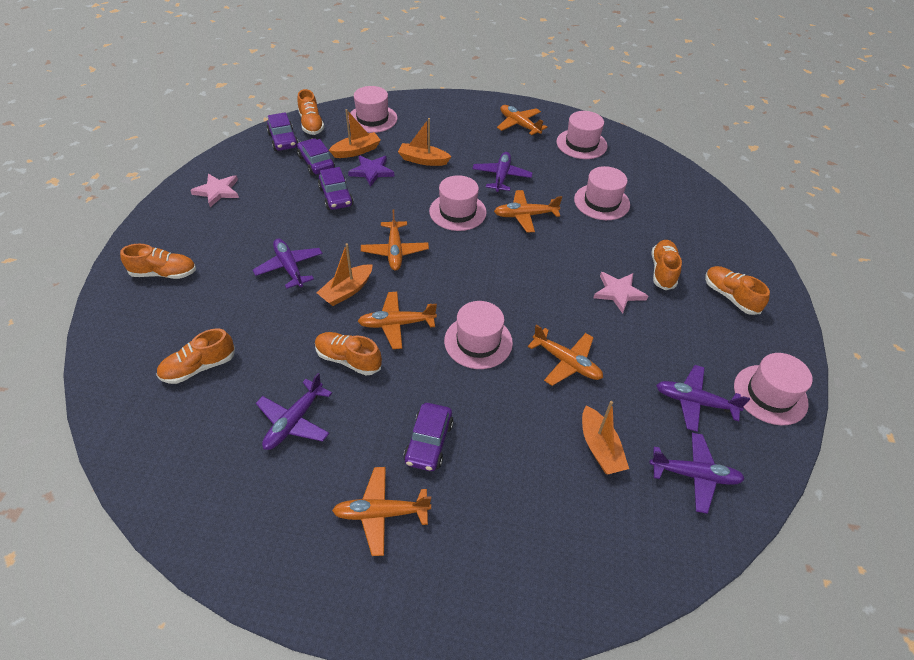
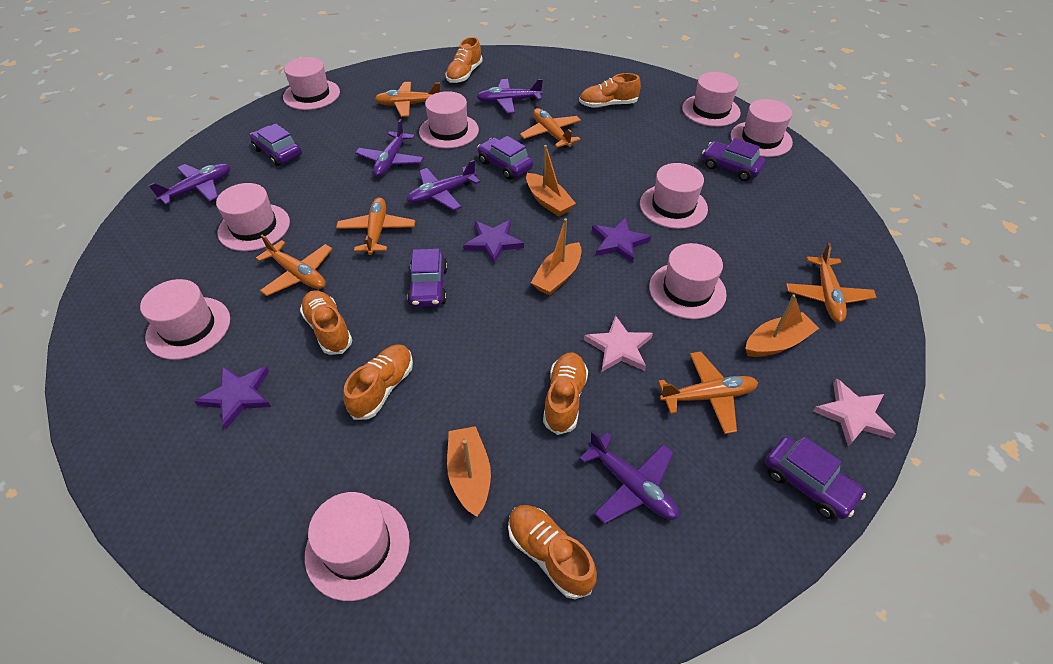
pink hat: [348,86,397,133] [429,175,487,231] [444,301,513,369] [556,111,607,159] [574,166,630,220] [734,353,813,425] = 6 -> [140,279,230,360] [216,183,290,251] [283,57,340,110] [305,492,410,601] [419,91,479,149] [640,163,708,229] [649,243,727,319] [682,72,741,127] [731,99,793,157] = 9
purple car: [267,112,298,151] [297,138,335,175] [318,167,354,210] [404,403,454,471] = 4 -> [250,124,302,166] [407,249,448,307] [477,136,533,180] [702,138,766,181] [765,436,866,519] = 5
purple star: [348,156,394,186] = 1 -> [194,366,271,430] [463,220,524,265] [592,217,651,263] = 3

